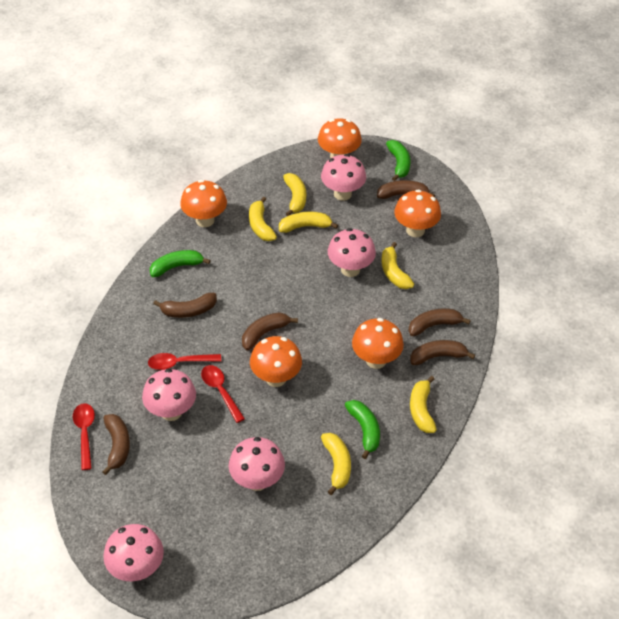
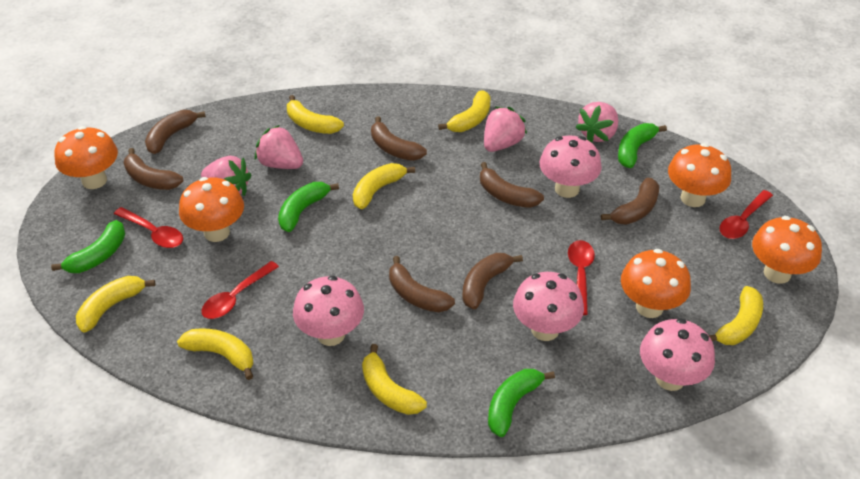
brown banana: [102,414,130,475] [153,293,217,318] [242,312,298,350] [377,180,435,199] [408,309,471,336] [410,340,475,365] = 6 -> [124,148,183,190] [145,110,206,154] [371,116,427,161] [389,256,455,312] [462,253,523,309] [480,162,544,208] [601,178,659,225] = 7
green banana: [150,250,211,277] [345,400,380,459] [386,140,411,181] = 3 -> [51,220,125,273] [278,182,339,232] [488,369,555,437] [618,123,667,168] = 4
pink mushroom: [103,524,164,581] [142,368,196,421] [229,437,285,491] [321,154,366,201] [328,228,376,277] = 5 -> [293,276,364,346] [513,272,584,341] [540,136,602,198] [640,318,715,391] = 4
pink strawberry: none = 0 -> [201,156,251,196] [255,125,303,169] [484,106,527,152] [575,102,618,143] = 4
red spoon: [73,403,95,470] [148,353,221,370] [201,365,245,423] = 3 -> [114,207,183,248] [201,261,279,319] [568,240,595,315] [720,190,773,239] = 4
yellow banana: [249,197,277,241] [279,212,338,233] [283,173,306,216] [321,433,351,495] [381,242,414,289] [410,376,437,433] = 6 -> [76,276,155,333] [177,328,254,380] [287,95,344,134] [353,163,415,209] [362,344,427,415] [438,90,491,132] [709,286,763,345] = 7

